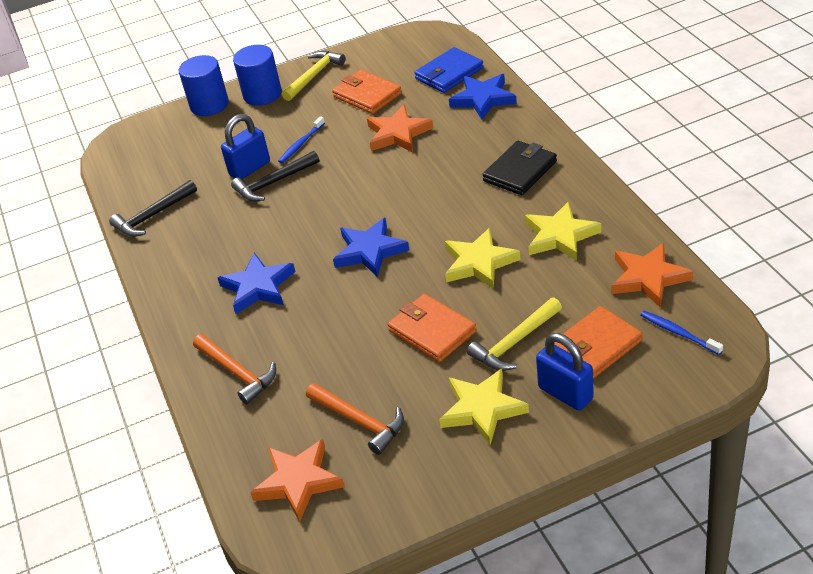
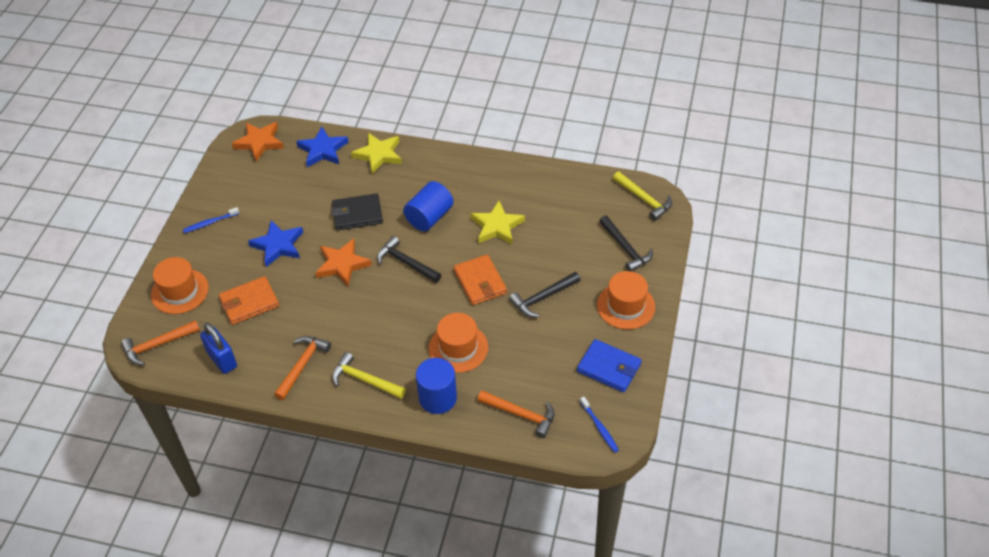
black hammer: [109,180,197,237] [231,151,319,202] = 2 -> [377,236,441,283] [509,272,580,317] [599,216,653,271] = 3
blue padlock: [221,114,270,179] [536,333,594,411] = 2 -> [200,323,237,374] = 1
blue star: [218,253,295,314] [333,218,410,277] [449,74,517,120] = 3 -> [248,220,303,267] [296,127,348,167] = 2
orange hammer: [193,334,276,404] [306,383,404,455] = 2 -> [121,320,200,365] [274,336,331,400] [477,391,554,438] = 3
orange hat: none = 0 -> [151,257,209,314] [429,313,488,373] [597,271,655,330] = 3
orange star: [250,439,345,522] [367,105,433,152] [611,243,693,307] = 3 -> [232,122,284,161] [315,239,372,286] = 2
orange wallet: [332,70,402,114] [387,294,477,362] [554,306,642,379] = 3 -> [219,276,279,325] [454,255,507,305] = 2
yellow star: [439,369,529,445] [445,228,521,289] [525,201,601,261] = 3 -> [351,133,402,174] [470,201,525,245] = 2

